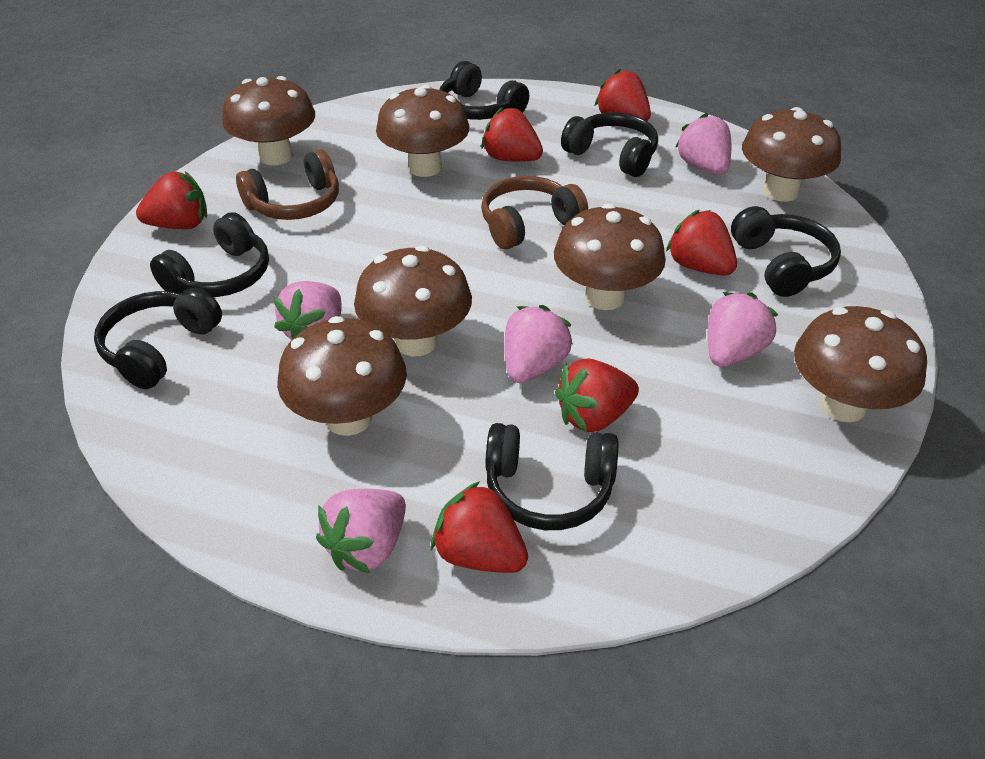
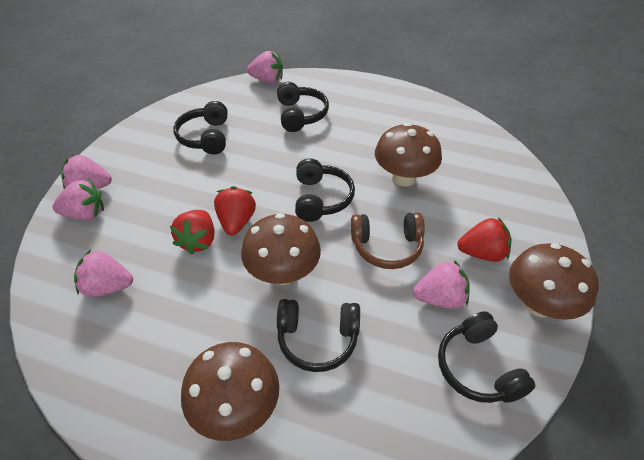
black headphones: [94,288,222,389] [150,212,269,297] [440,61,529,120] [485,423,618,530] [561,113,658,177] [731,206,841,297] = 6 -> [173,101,228,154] [277,82,329,132] [277,299,360,372] [295,158,355,222] [438,311,536,403] = 5
brown headphones: [236,149,339,220] [481,176,588,249] = 2 -> [351,212,425,269] = 1
brown mushroom: [222,76,315,165] [277,316,407,436] [354,246,472,356] [376,85,469,177] [554,203,666,310] [742,107,841,202] [794,306,927,422] = 7 -> [181,342,279,441] [241,213,321,285] [375,123,442,187] [509,243,598,320] = 4
red strawberry: [136,171,207,229] [431,481,528,573] [481,107,543,162] [555,358,639,432] [595,69,651,121] [666,209,737,276] = 6 -> [170,210,215,255] [214,186,256,235] [457,217,511,262] = 3

